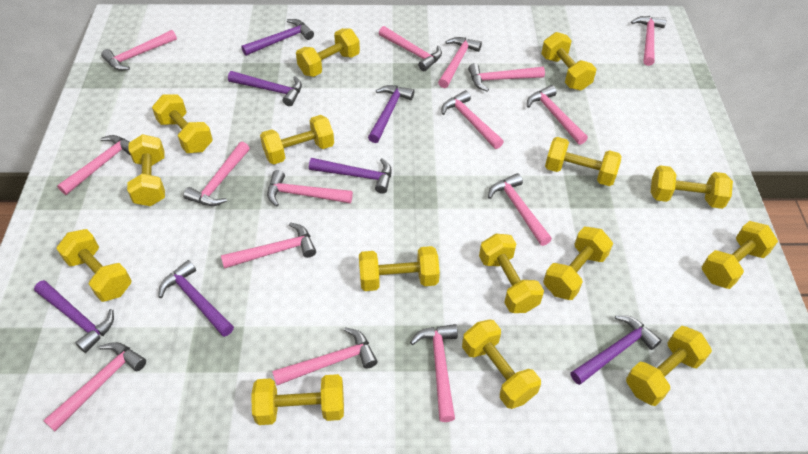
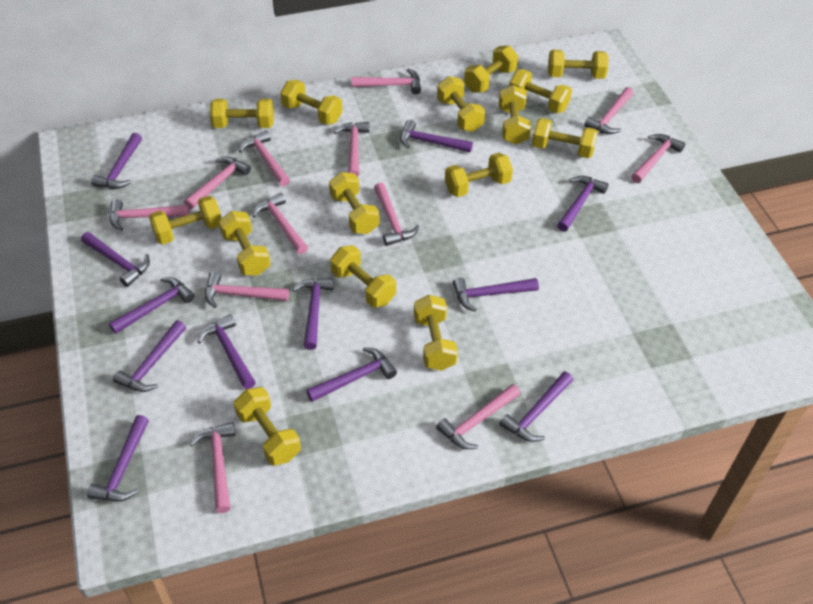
pink hammer: [43,342,146,431] [57,135,131,195] [101,30,177,71] [183,142,250,206] [221,222,316,269] [267,170,353,207] [272,327,378,385] [379,26,442,71] [410,324,458,422] [438,37,482,88] [441,90,504,149] [468,63,545,92] [488,173,552,246] [527,85,588,145] [631,16,666,66] = 15 -> [110,199,190,231] [184,157,251,209] [190,422,236,513] [205,272,289,308] [239,130,290,186] [253,193,308,254] [334,122,369,177] [352,69,421,94] [374,183,419,246] [436,384,520,449] [584,87,634,134] [631,134,685,183] = 12
purple hammer: [34,280,114,353] [158,260,234,337] [228,71,302,106] [241,19,314,56] [309,158,392,194] [368,85,414,143] [570,315,662,385] = 7 -> [81,232,150,287] [87,415,149,502] [91,133,142,189] [109,277,195,334] [113,320,186,392] [197,314,256,389] [292,278,334,350] [306,347,397,402] [400,120,473,152] [453,277,539,312] [499,372,573,442] [557,176,608,232] = 12

